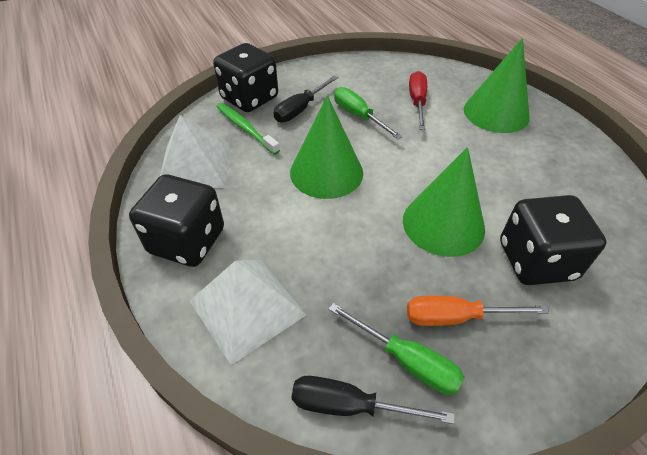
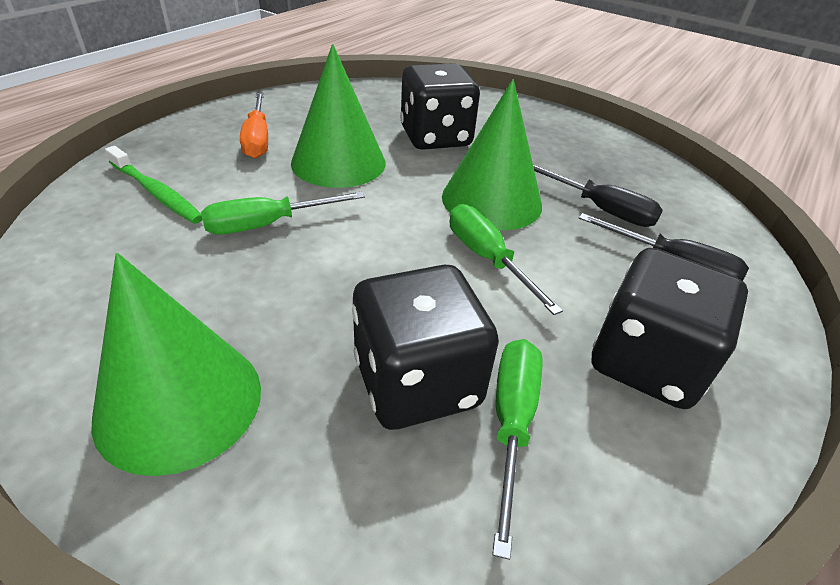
green screwdriver: [329,303,464,395] [334,87,403,139] = 2 -> [201,192,365,235] [450,204,563,315] [492,339,542,560] = 3
red screwdriver: [409,71,427,130] = 1 -> none = 0
white pyramid: [160,115,230,188] [190,260,306,365] = 2 -> none = 0

